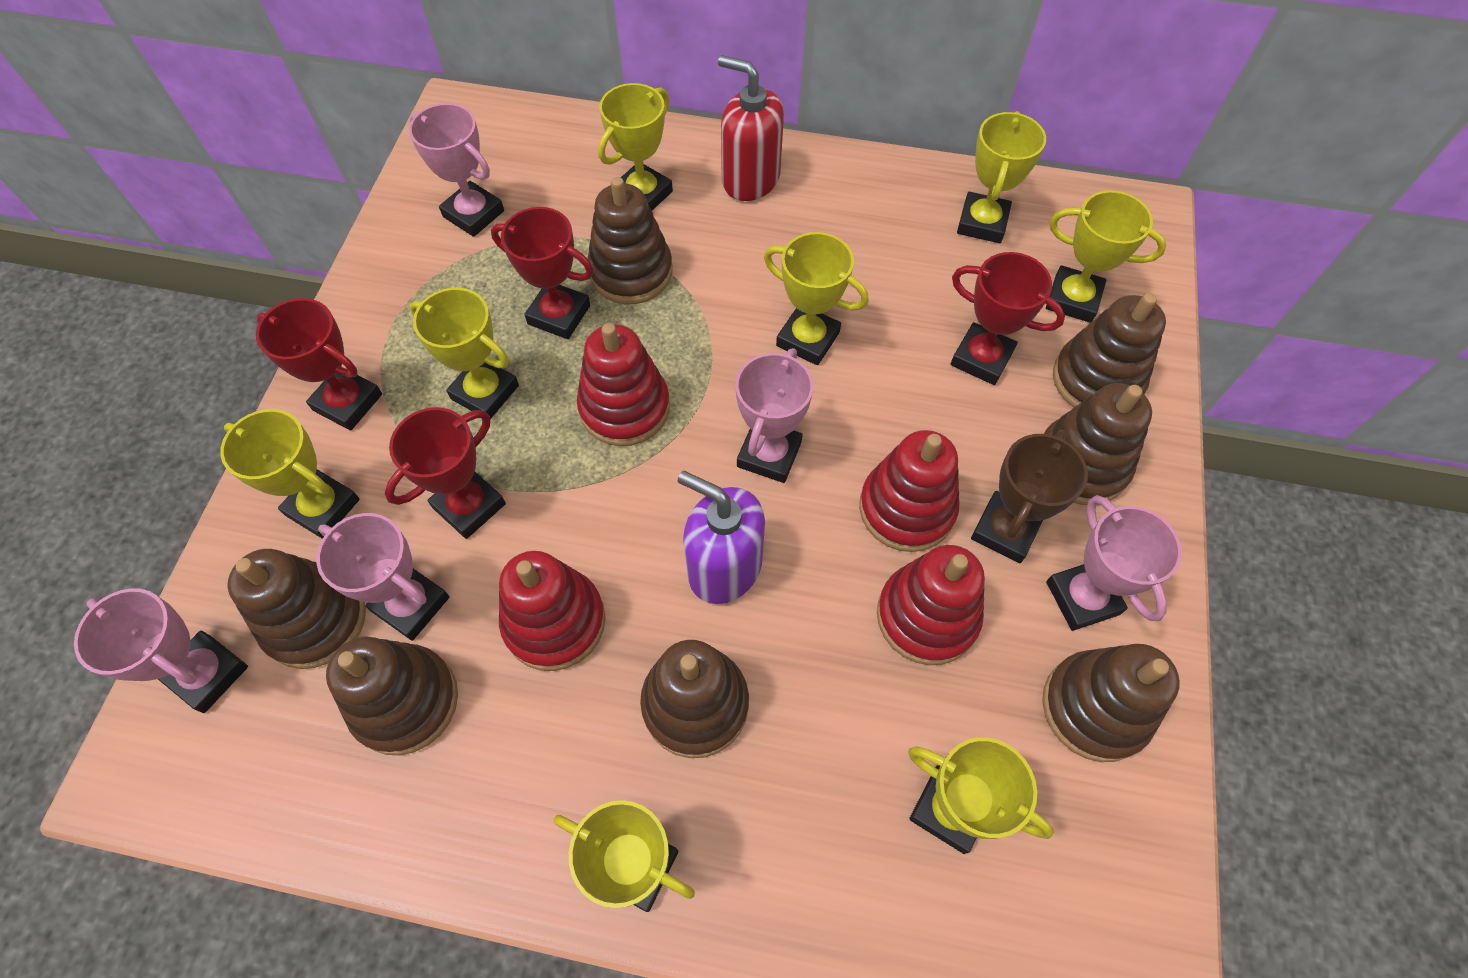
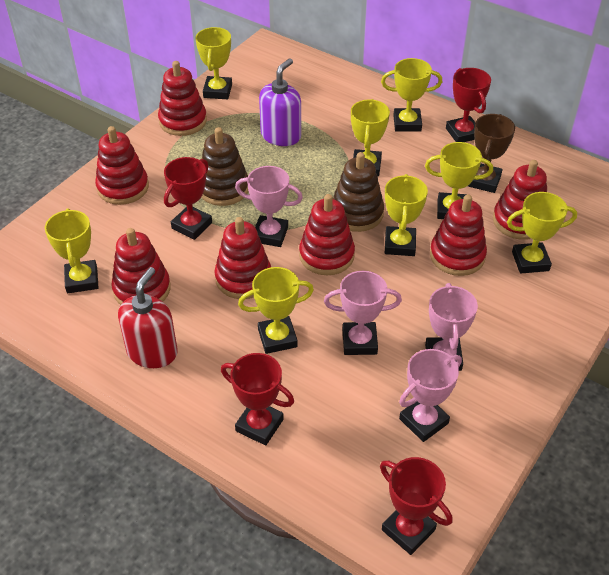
brown stacking toy: [228,549,366,669] [326,637,458,755] [588,177,673,304] [640,640,749,758] [1042,644,1180,762] [1044,383,1152,505] [1053,293,1166,407] = 7 -> [201,127,248,206] [333,152,384,232] = 2
pink trophy: [74,588,248,713] [316,513,450,641] [409,103,504,237] [736,348,813,483] [1046,495,1182,631] = 5 -> [235,166,303,247] [324,271,402,355] [399,349,462,442] [425,283,478,371] = 4
red stacking toy: [499,551,606,671] [577,323,670,446] [859,430,960,552] [877,545,985,665] = 4 -> [95,126,149,205] [111,228,171,305] [158,61,207,136] [214,217,271,299] [299,194,355,275] [430,194,487,276] [493,160,547,240] = 7

